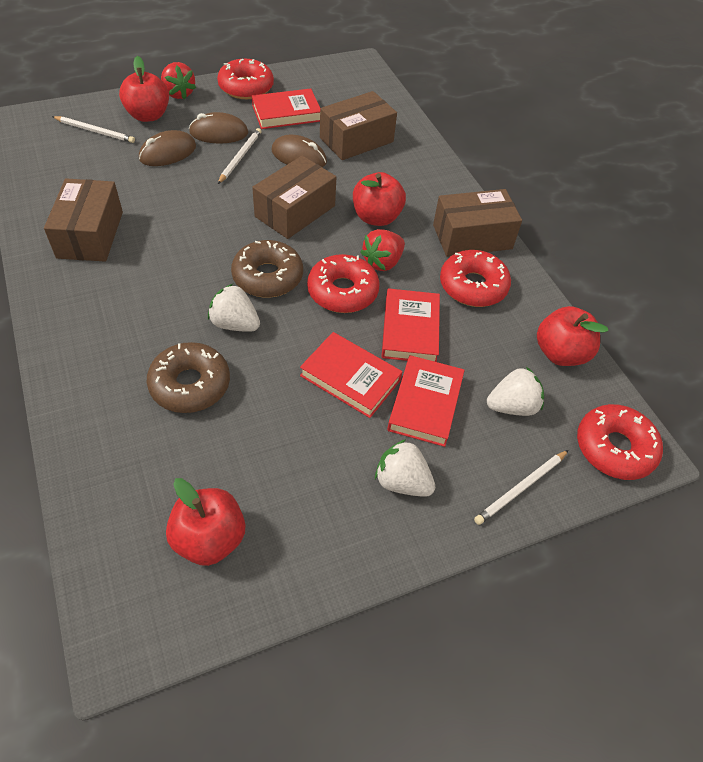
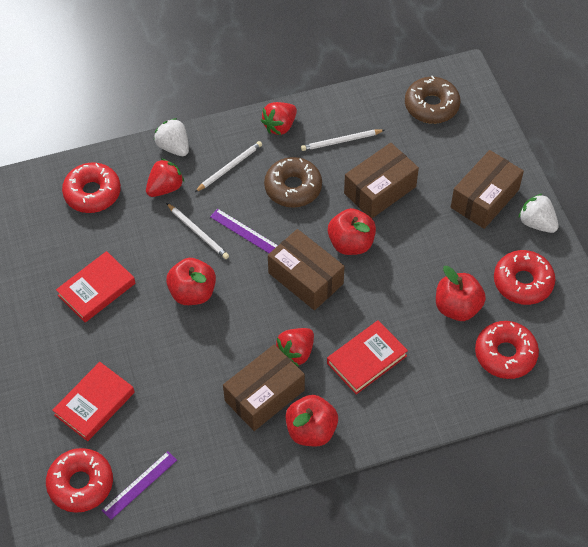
brown mouse: [139,130,196,166] [189,112,248,143] [272,135,327,167] = 3 -> none = 0
purple ruler: none = 0 -> [102,451,177,520] [210,209,278,253] = 2
red book: [252,88,320,129] [300,332,402,418] [381,288,440,362] [387,355,465,447] = 4 -> [52,362,135,441] [56,251,135,322] [327,320,408,394] = 3
red strawberry: [161,62,196,100] [360,229,405,271] = 2 -> [146,159,184,197] [261,102,297,135] [276,328,314,366] = 3
white strawberry: [208,284,260,332] [375,439,435,497] [487,367,544,416] = 3 -> [154,118,189,156] [518,193,559,233] = 2

